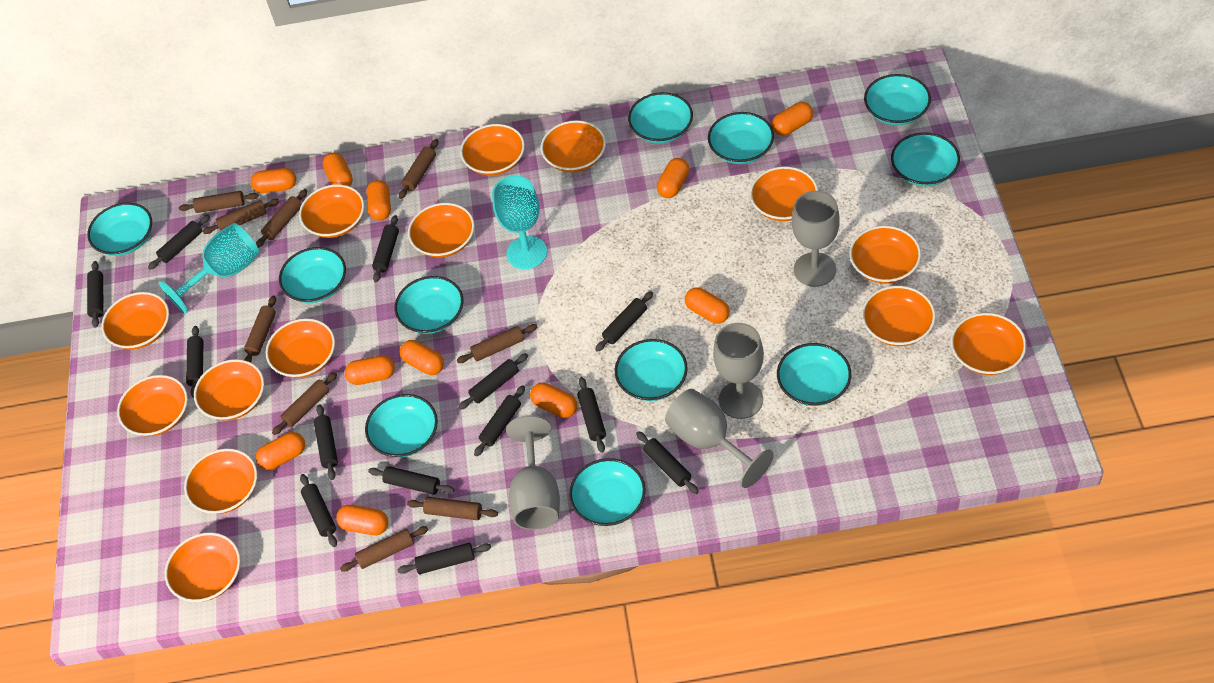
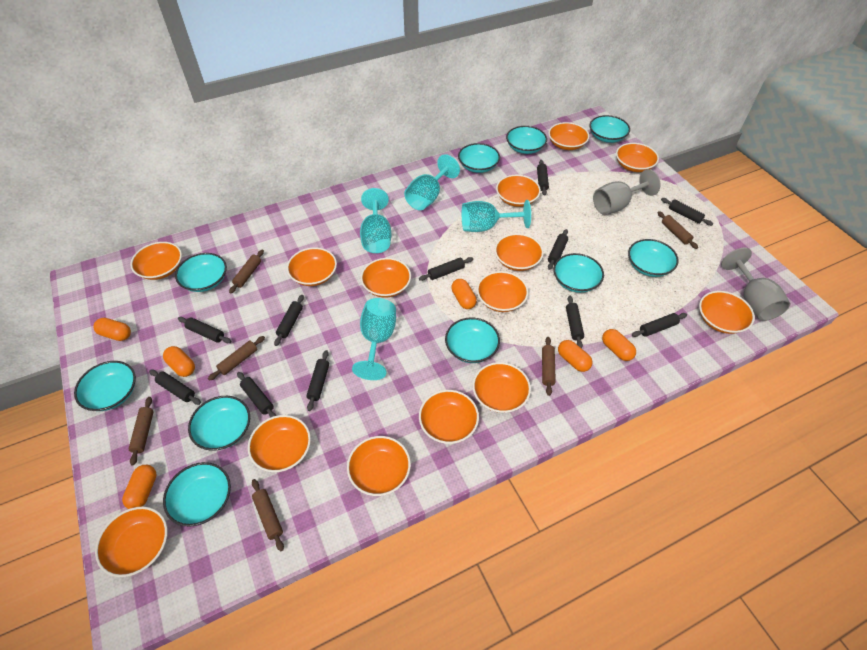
black rolling pin: [87,261,104,328] [148,215,210,270] [186,326,203,398] [300,474,337,547] [314,404,338,480] [368,466,455,495] [372,215,399,282] [397,543,491,574] [459,353,528,410] [474,385,525,457] [577,377,606,453] [595,291,653,352] [636,431,699,494] = 13 -> [149,369,201,405] [178,317,231,343] [237,372,276,418] [274,295,304,346] [306,350,329,411] [419,257,473,281] [537,160,549,196] [548,229,568,270] [566,296,584,349] [632,313,687,337] [661,198,713,226] = 11
brown rolling pin: [179,191,259,213] [203,199,280,234] [244,295,276,362] [256,189,307,248] [272,372,337,435] [340,526,428,572] [399,139,438,199] [407,497,498,520] [457,324,537,363] = 9 -> [129,397,154,465] [208,336,265,381] [229,250,264,294] [252,479,284,551] [542,337,556,396] [658,211,698,249] = 6
grey goblet: [506,415,560,530] [665,389,774,488] [713,323,764,419] [792,191,840,287] = 4 -> [593,169,660,215] [721,248,790,321] = 2
orange capsule: [251,168,296,193] [256,432,305,470] [323,153,353,186] [336,505,388,535] [345,355,395,385] [366,180,391,221] [400,340,444,375] [530,382,577,418] [657,158,689,198] [685,287,730,324] [772,102,813,136] = 11 -> [93,318,131,341] [122,465,157,509] [163,346,195,377] [451,279,477,309] [558,340,592,372] [602,329,636,361] = 6
turquoise bowl: [87,202,152,256] [279,247,346,303] [365,394,438,457] [395,276,463,334] [569,458,646,526] [615,339,688,401] [628,92,693,143] [708,112,774,164] [777,343,851,406] [864,74,931,125] [891,132,960,186] = 11 -> [74,361,136,411] [163,462,231,527] [175,253,227,292] [188,396,250,451] [445,317,500,363] [458,143,500,173] [506,126,547,154] [553,253,604,293] [590,115,630,143] [628,239,679,277] = 10
turquoise goblet: [159,223,260,314] [492,176,547,269] = 2 -> [352,298,396,380] [360,188,391,253] [404,154,460,210] [462,200,531,232] = 4

